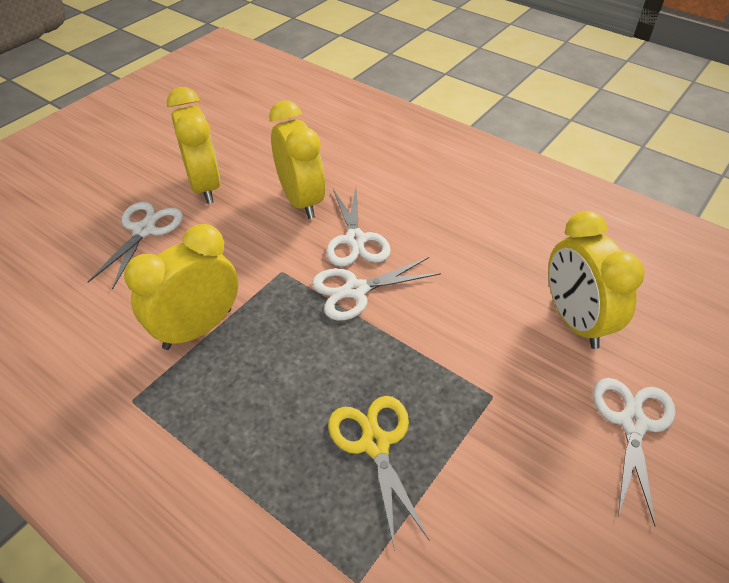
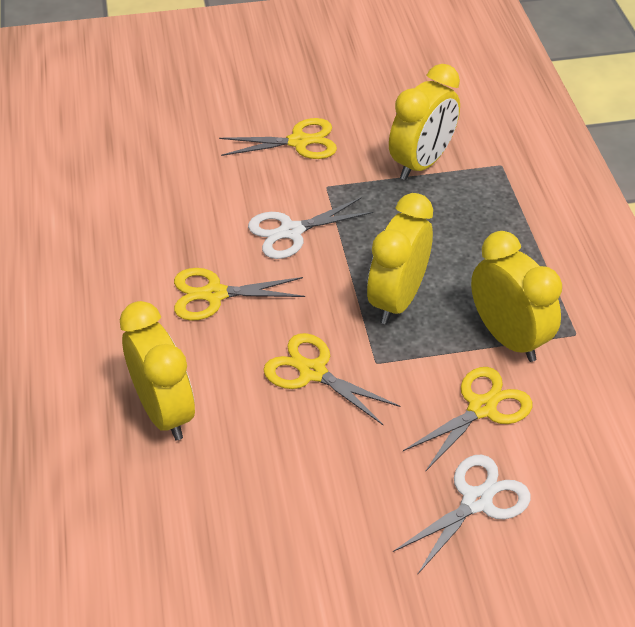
white scissors: [88,202,183,290] [312,257,441,321] [326,188,391,267] [593,378,676,526] = 4 -> [248,197,374,259] [393,455,531,575] = 2
yellow scissors: [328,396,430,551] = 1 -> [174,268,305,321] [219,118,337,159] [264,333,401,425] [403,367,532,472] = 4

